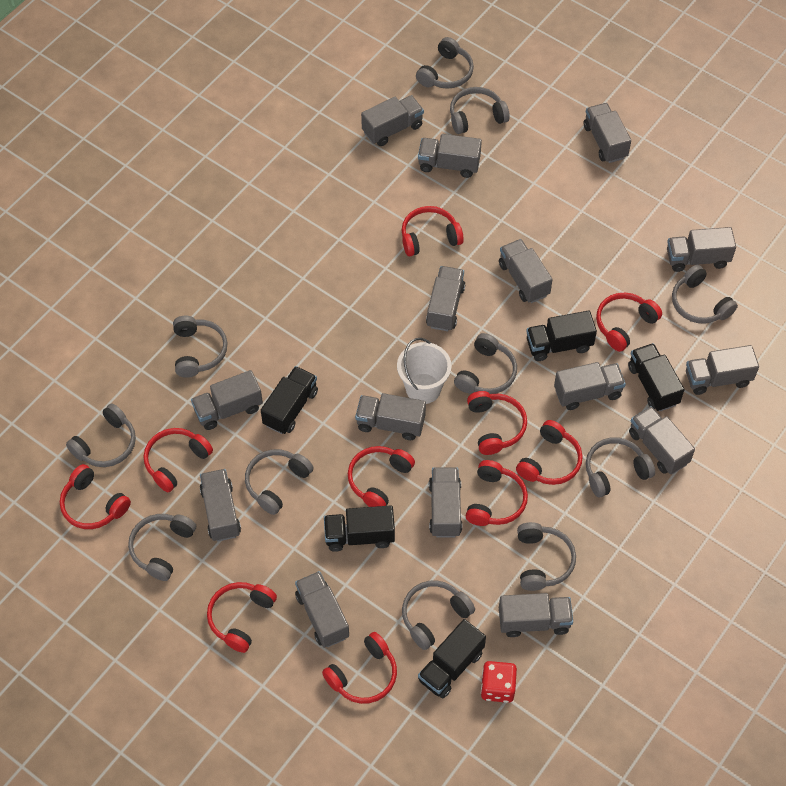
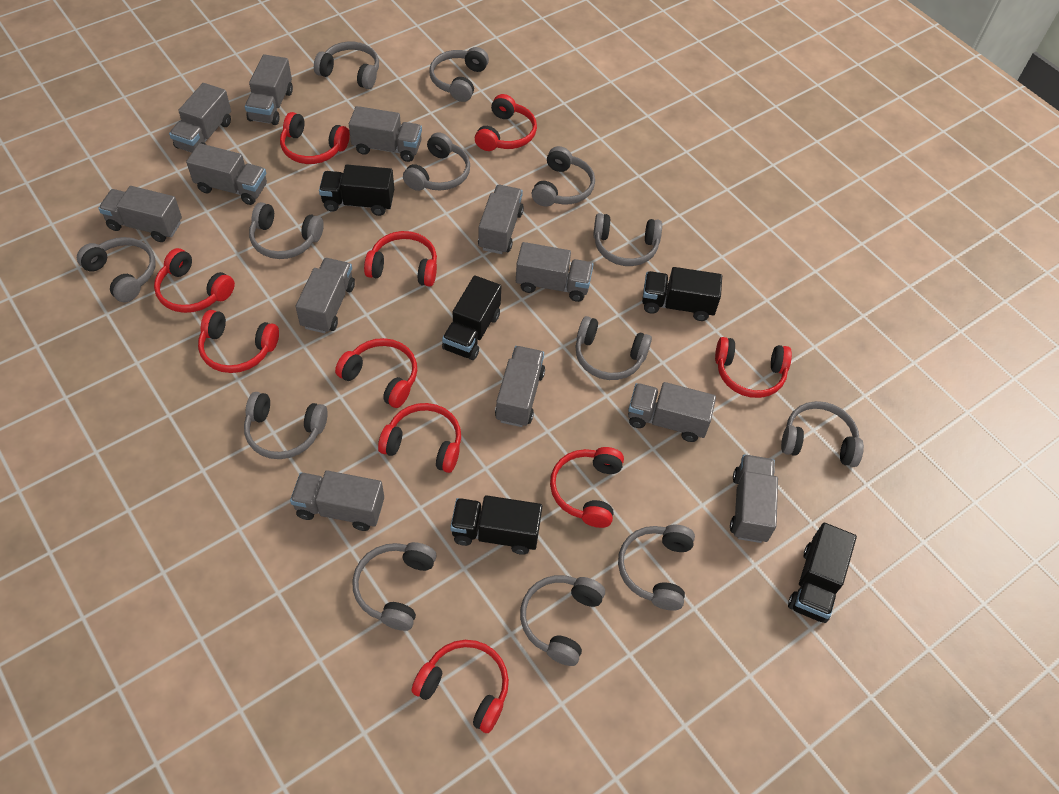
grey headphones: [66,403,136,467] [128,514,196,581] [173,316,227,378] [245,449,314,515] [402,580,475,650] [416,37,474,89] [450,87,510,134] [454,333,517,394] [517,522,576,591] [586,437,655,497] [672,265,738,324] = 11 -> [77,237,156,303] [244,392,328,459] [249,202,324,259] [314,42,379,89] [352,542,436,631] [403,132,470,191] [429,47,489,102] [520,575,605,666] [532,146,595,207] [575,316,652,380] [593,213,662,266] [618,524,695,611] [781,401,864,467] = 13
grey truck: [191,370,263,430] [200,469,241,542] [295,571,349,648] [355,393,426,440] [361,95,424,146] [418,134,482,178] [426,266,465,331] [429,467,462,537] [499,239,553,303] [499,593,573,637] [554,362,626,410] [584,103,631,163] [629,406,695,474] [667,227,736,272] [686,345,759,395] = 15 -> [98,186,182,242] [169,83,231,153] [186,143,267,205] [245,54,293,125] [290,470,384,531] [296,258,355,333] [349,106,422,162] [478,185,524,254] [495,346,545,427] [516,242,594,302] [628,382,716,442] [730,454,778,543] = 12
red dice: [481,661,517,703] = 1 -> none = 0
white bucket: [397,338,452,404] = 1 -> none = 0

